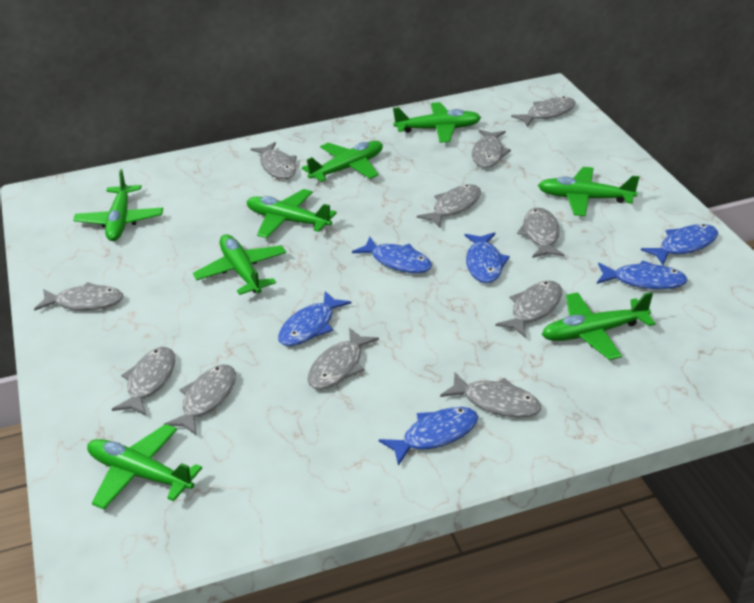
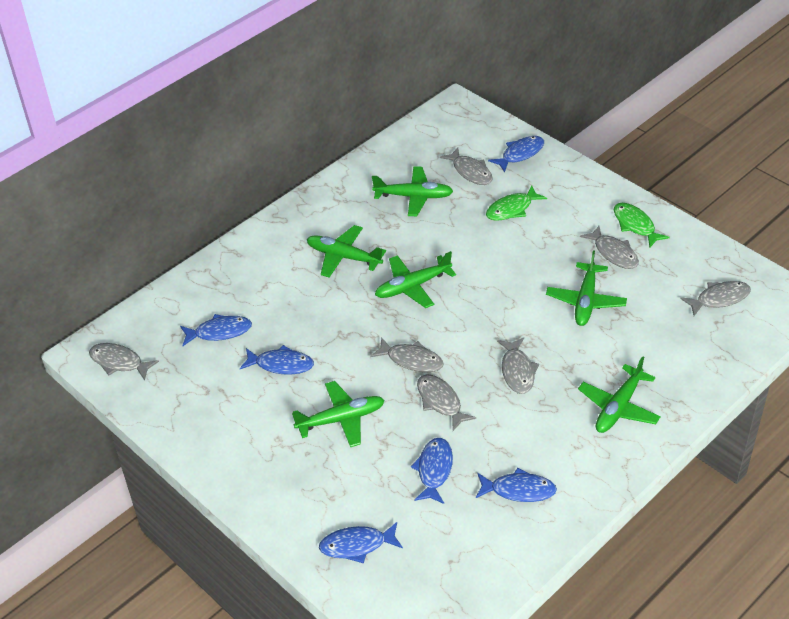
green fish: none = 0 -> [486,185,547,221] [614,203,670,247] = 2
green plane: [73,169,163,241] [87,424,202,509] [193,234,286,295] [247,189,337,238] [302,141,383,182] [393,102,481,143] [538,167,640,216] [542,292,656,360] = 8 -> [292,381,385,447] [307,225,386,277] [372,166,453,216] [375,251,456,308] [546,250,627,326] [578,356,661,433] = 6
grey fish: [34,282,123,311] [112,347,176,415] [163,365,236,435] [250,142,297,179] [307,328,379,390] [417,184,481,227] [440,373,541,418] [472,130,511,168] [495,281,562,338] [511,97,576,127] [517,208,564,258] = 11 -> [89,343,159,381] [370,337,444,372] [417,374,476,431] [440,147,493,185] [497,337,539,394] [580,226,639,269] [680,281,751,316] = 7

